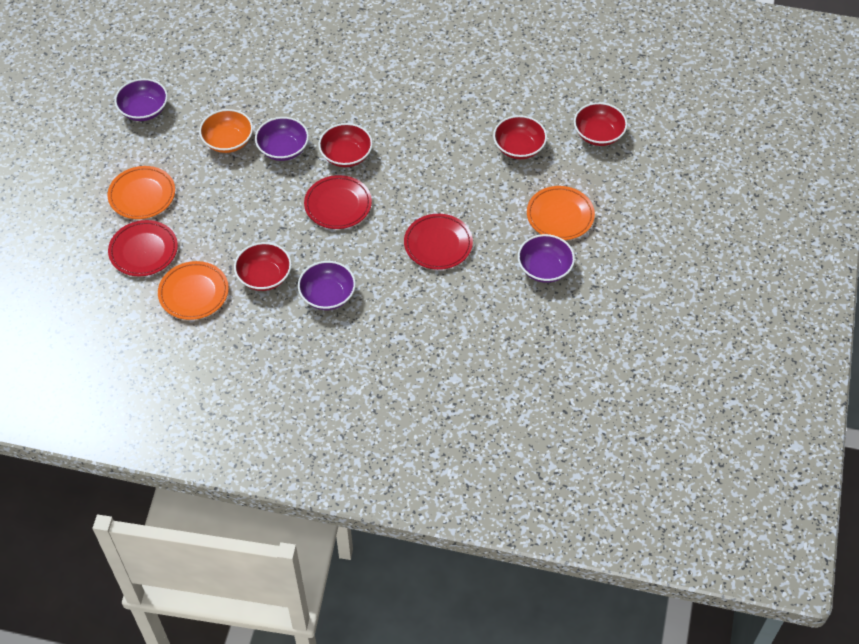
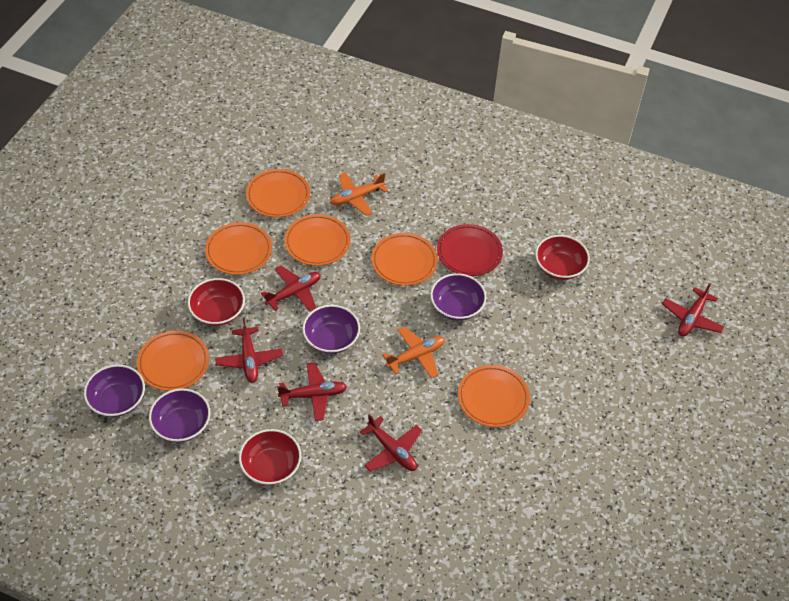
orange bowl: [199,109,253,153] = 1 -> none = 0
orange plane: none = 0 -> [330,172,388,216] [382,326,445,378] = 2
orange plate: [108,166,175,219] [158,261,229,320] [527,186,595,240] = 3 -> [137,331,209,391] [205,222,272,275] [246,169,310,218] [284,214,350,266] [371,233,438,286] [458,365,530,427] = 6
red bowl: [234,242,292,291] [318,123,373,167] [493,115,547,159] [574,102,627,146] = 4 -> [188,278,245,326] [239,429,301,485] [535,235,590,280] = 3
red plane: none = 0 -> [215,318,283,383] [261,266,321,312] [277,362,347,421] [360,414,422,472] [662,283,724,337] = 5
red plate: [108,220,178,276] [304,175,372,229] [404,214,473,270] = 3 -> [437,224,503,276] = 1

